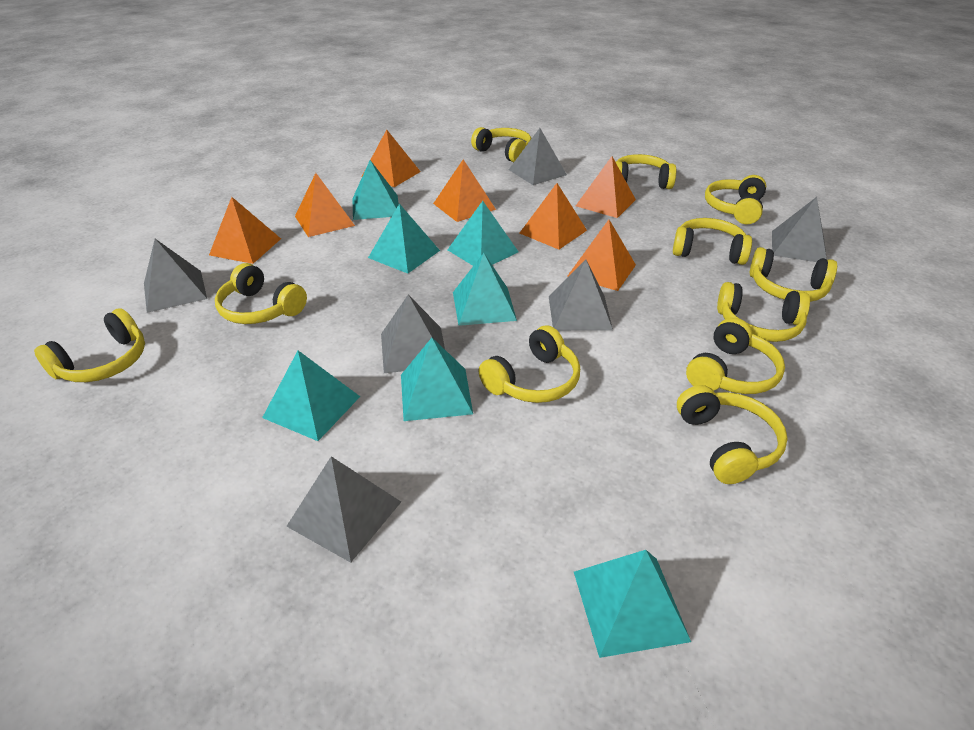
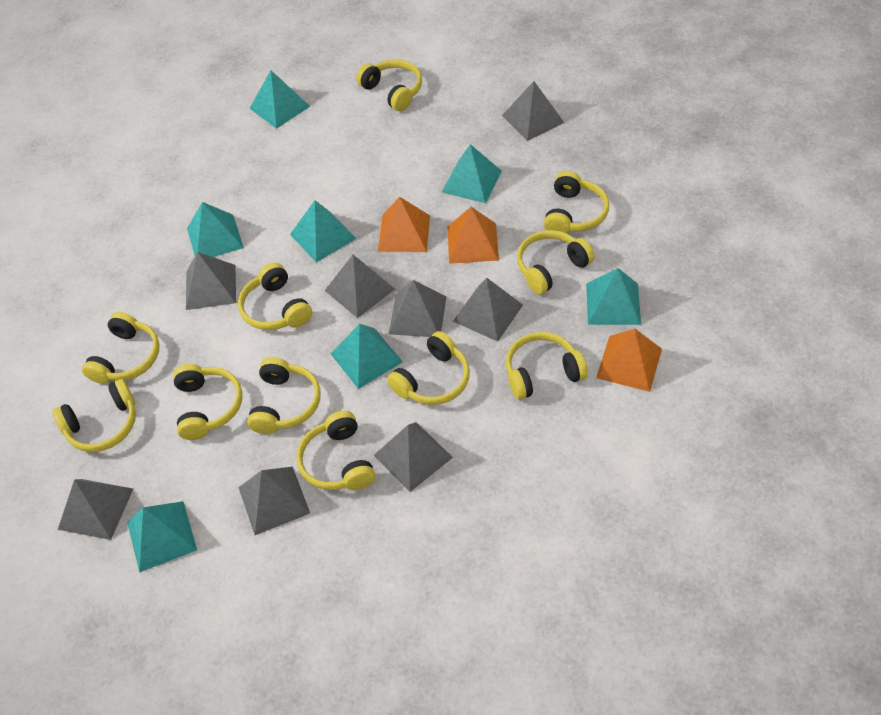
grey pyramid: [144,239,207,313] [286,456,401,563] [381,295,445,373] [509,128,567,185] [549,259,613,331] [772,197,827,262] = 6 -> [58,479,133,540] [186,252,236,310] [238,467,310,535] [325,255,395,318] [374,422,453,492] [389,280,446,337] [453,278,523,341] [502,81,564,141] = 8
orange pyramid: [209,197,281,264] [295,173,355,237] [362,129,421,187] [433,159,496,222] [520,183,587,250] [567,220,636,291] [576,156,636,218] = 7 -> [378,197,430,252] [447,207,499,264] [596,329,662,392] = 3

